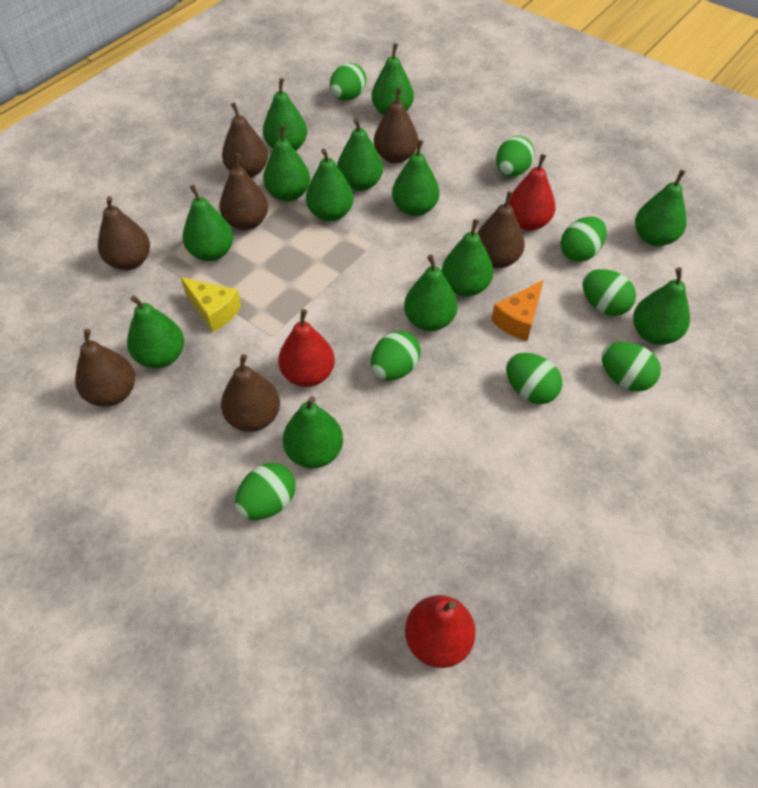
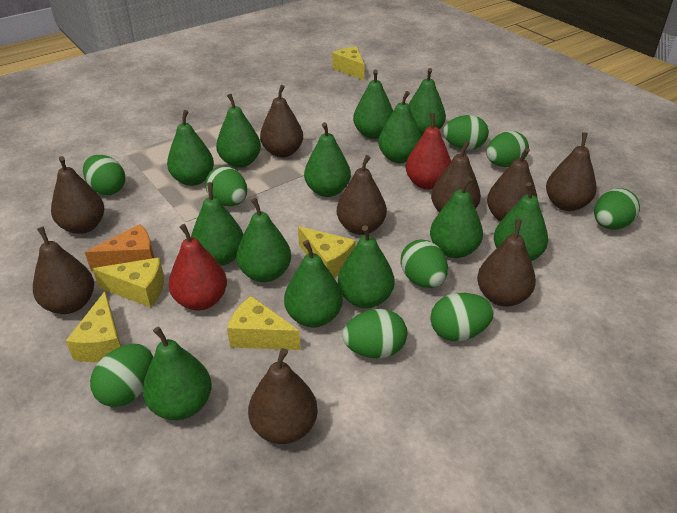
brown pear: [75,329,135,407] [98,196,150,270] [219,153,268,230] [221,354,280,432] [222,102,268,178] [374,88,418,163] [477,191,525,268] = 7 -> [33,227,94,314] [51,156,104,234] [248,348,318,444] [260,85,303,158] [337,155,387,235] [431,140,481,212] [477,219,536,307] [487,147,538,222] [546,133,597,211] = 9
green egg: [235,463,295,520] [330,63,366,100] [371,331,421,381] [496,136,535,177] [506,353,562,404] [561,217,607,262] [582,269,636,316] [602,342,661,392] = 8 -> [83,155,125,195] [90,344,153,407] [205,166,247,206] [342,309,407,358] [401,240,448,288] [430,293,494,341] [443,115,489,150] [486,131,529,167] [594,188,640,230] = 9
red pear: [278,309,335,387] [405,595,476,668] [509,154,556,231] = 3 -> [169,224,227,310] [406,113,451,190] = 2
yellow cheese: [180,277,241,332] = 1 -> [66,291,121,362] [93,257,164,308] [227,296,300,350] [298,226,356,278] [332,47,365,80] = 5

